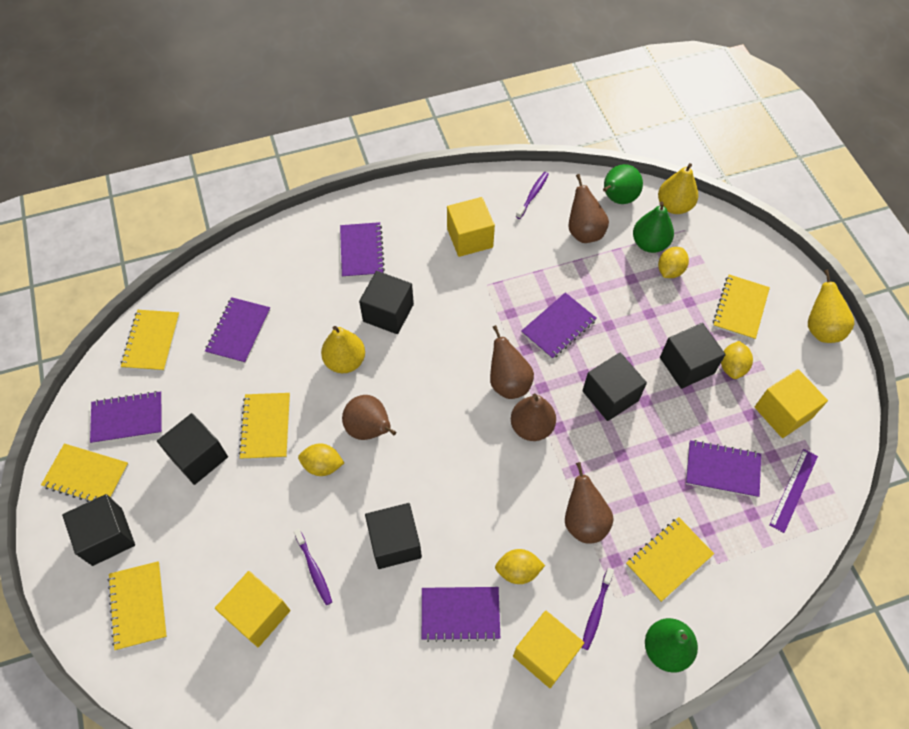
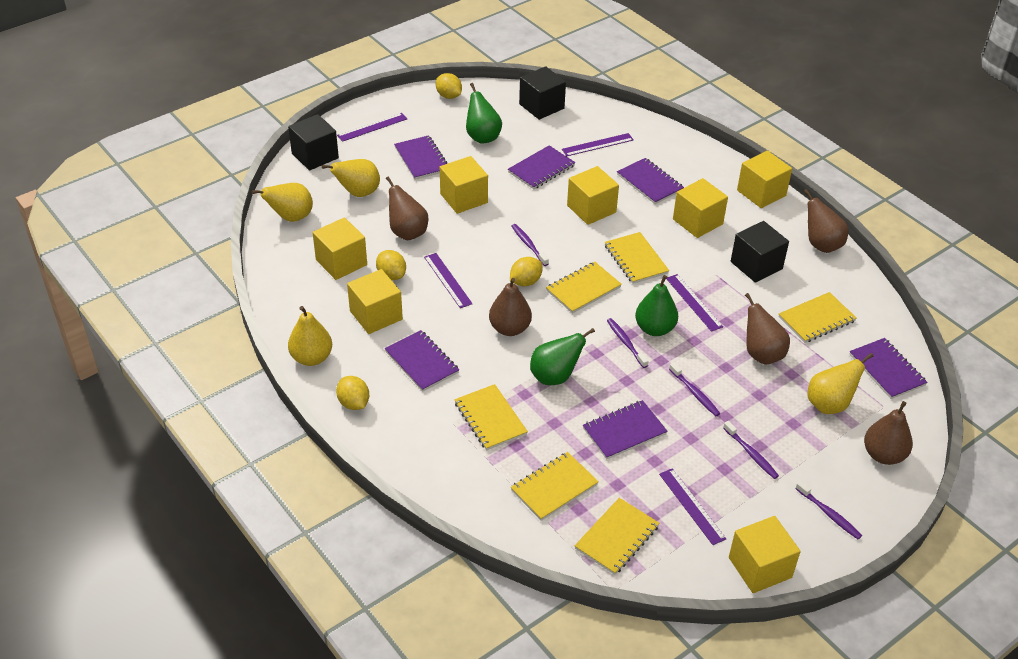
black cube: [62,494,135,566] [157,413,228,485] [359,271,414,334] [365,503,422,569] [582,352,647,421] [660,323,726,389] = 6 -> [288,114,339,171] [519,66,566,120] [731,221,789,283] = 3
purple ruler: [769,449,818,533] = 1 -> [337,113,407,142] [424,253,473,308] [562,133,634,156] [659,468,726,545] [666,274,723,332] = 5
purple toothbrush: [294,529,332,605] [516,172,549,219] [581,568,614,650] = 3 -> [511,224,549,266] [607,318,649,368] [669,362,721,416] [723,421,779,479] [795,481,862,539] = 5
yellow cube: [215,571,290,647] [447,197,495,257] [513,610,584,688] [755,369,828,438] = 4 -> [313,217,367,280] [347,269,403,334] [440,156,488,214] [567,166,619,225] [673,178,728,238] [729,516,801,593] [737,151,792,208] = 7
yellow pear: [321,326,365,373] [658,163,698,214] [808,269,854,343] = 3 -> [252,183,313,222] [288,306,332,366] [322,159,380,197] [808,353,873,414] = 4

